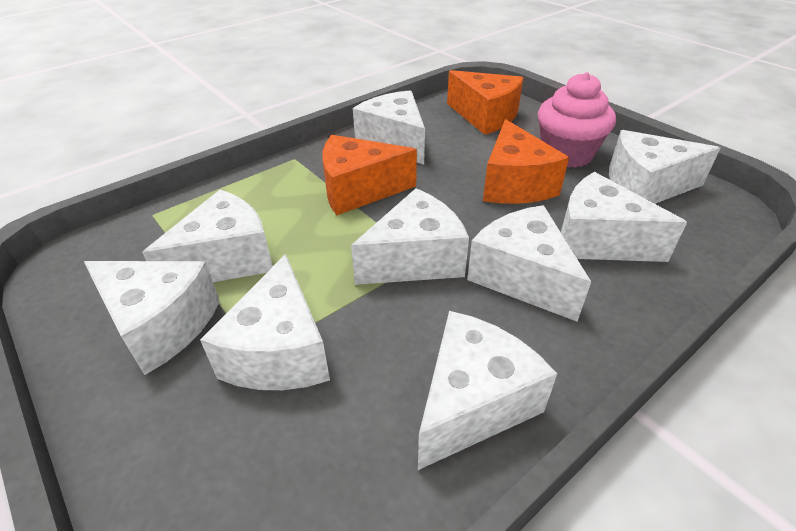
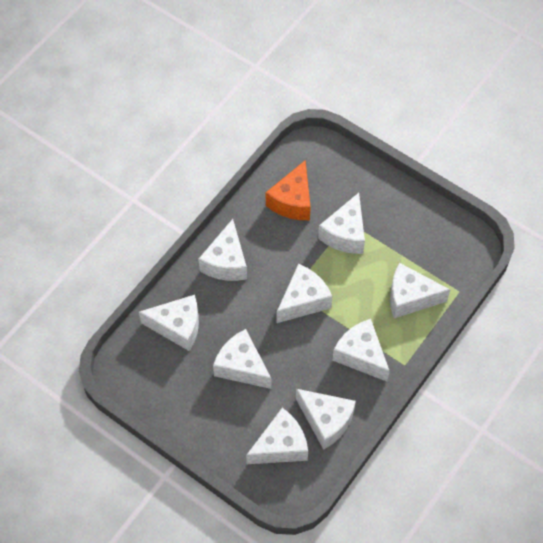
orange cheese: [323,135,417,216] [447,70,524,135] [483,119,569,204] = 3 -> [266,160,311,220] = 1
pink cupcake: [538,72,616,168] = 1 -> none = 0

